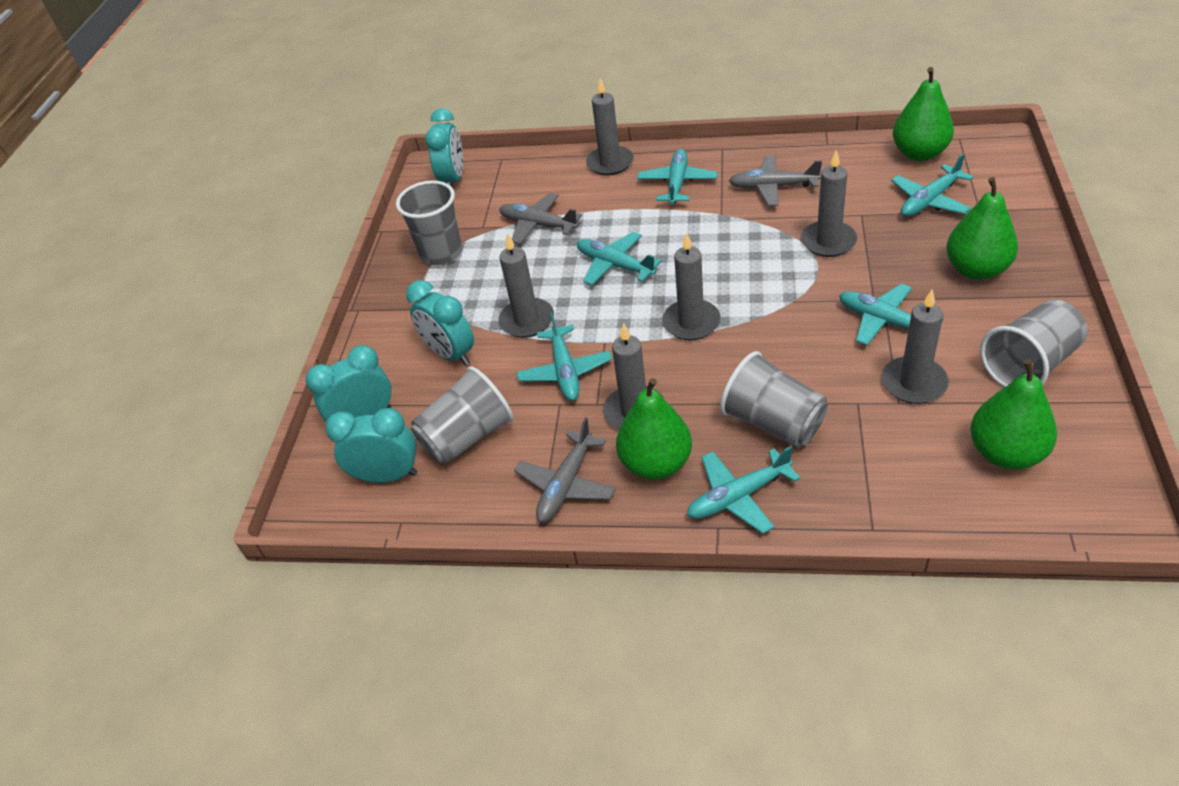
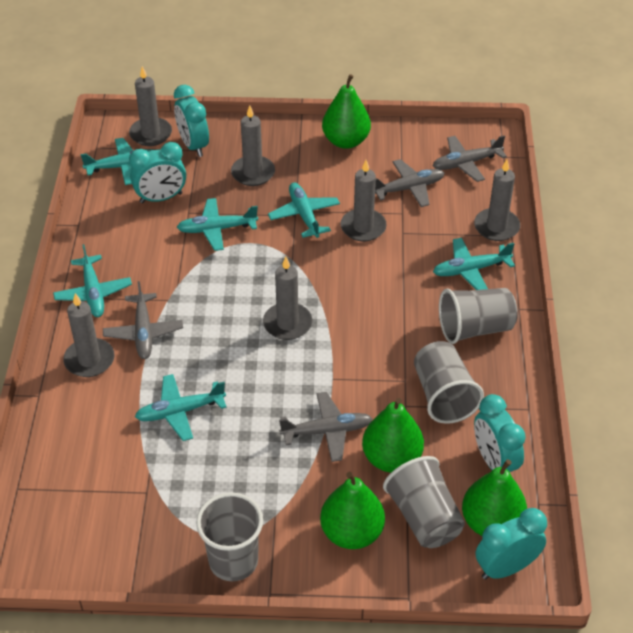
grey plane: [499,193,582,244] [514,417,616,522] [729,156,822,206] = 3 -> [103,281,183,359] [279,392,372,462] [375,159,444,207] [433,135,507,182] = 4

